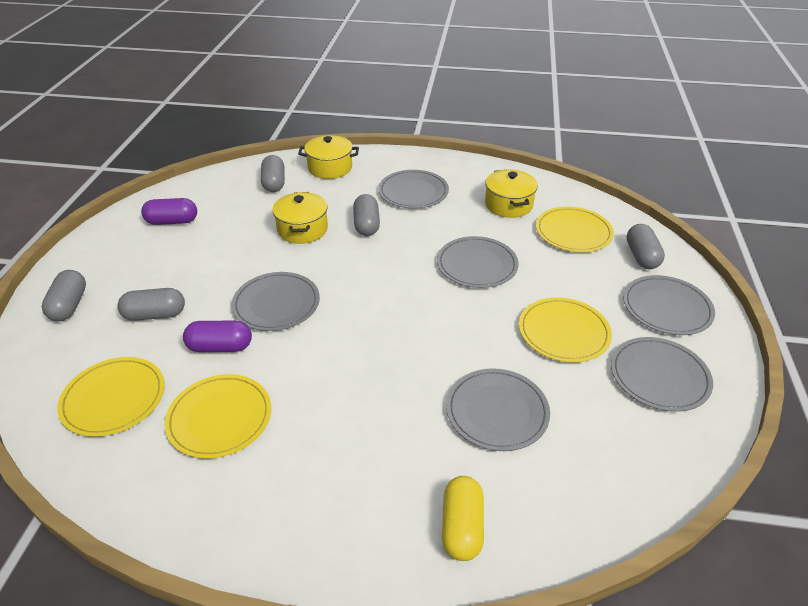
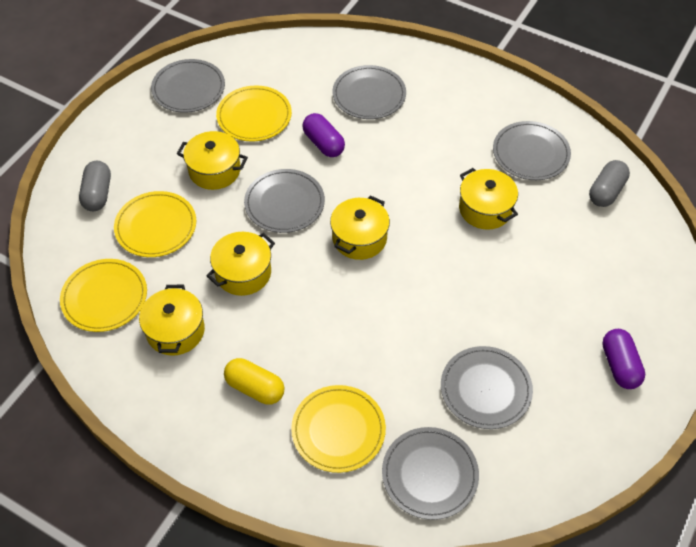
grey capsule: [42,270,86,321] [117,288,185,321] [261,155,285,192] [353,194,380,236] [626,224,665,269] = 5 -> [79,161,111,211] [589,160,630,207] = 2
yellow pot: [272,192,328,244] [298,135,359,179] [485,169,538,218] = 3 -> [139,285,205,356] [177,131,248,190] [206,232,275,296] [330,195,390,260] [459,168,518,230] = 5

